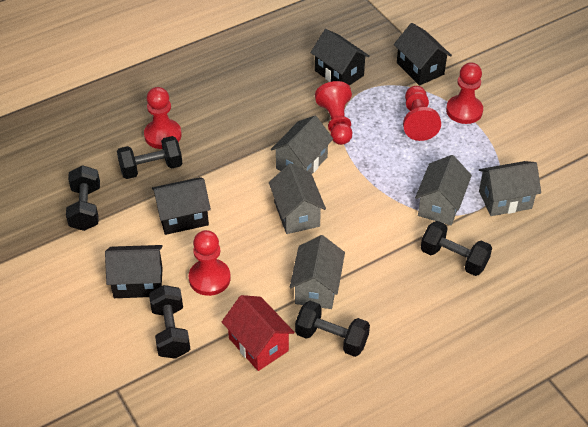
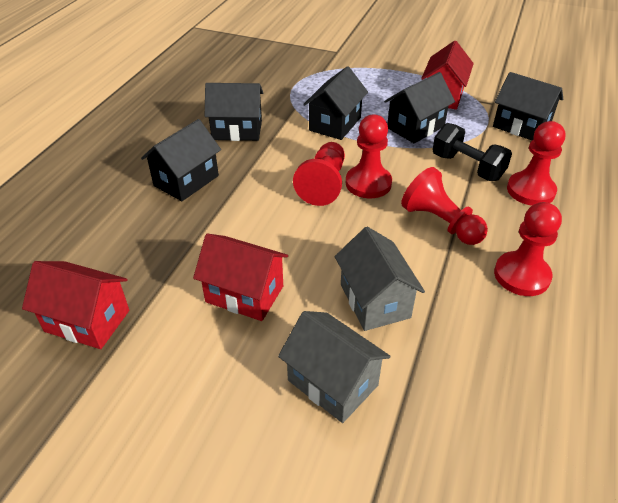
black dumbbell: [66,165,100,231] [117,136,183,179] [149,285,191,359] [295,301,370,357] [421,221,492,276] = 5 -> [433,123,512,181] = 1
black house: [105,245,163,298] [152,177,211,235] [310,29,370,85] [394,23,452,86] = 4 -> [141,119,221,201] [205,83,263,141] [303,66,368,140] [384,72,455,143] [493,72,563,141] = 5
grey house: [269,163,326,234] [271,116,333,174] [290,235,345,309] [415,155,472,225] [479,161,541,216] = 5 -> [278,311,391,423] [335,227,425,331] = 2
red house: [222,295,295,371] = 1 -> [22,261,129,349] [193,233,288,321] [421,41,474,110] = 3

